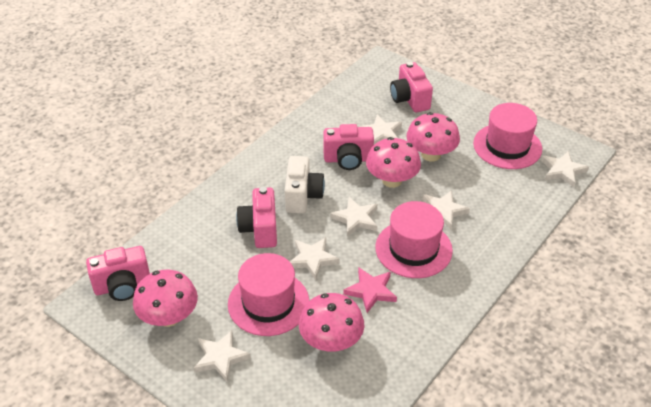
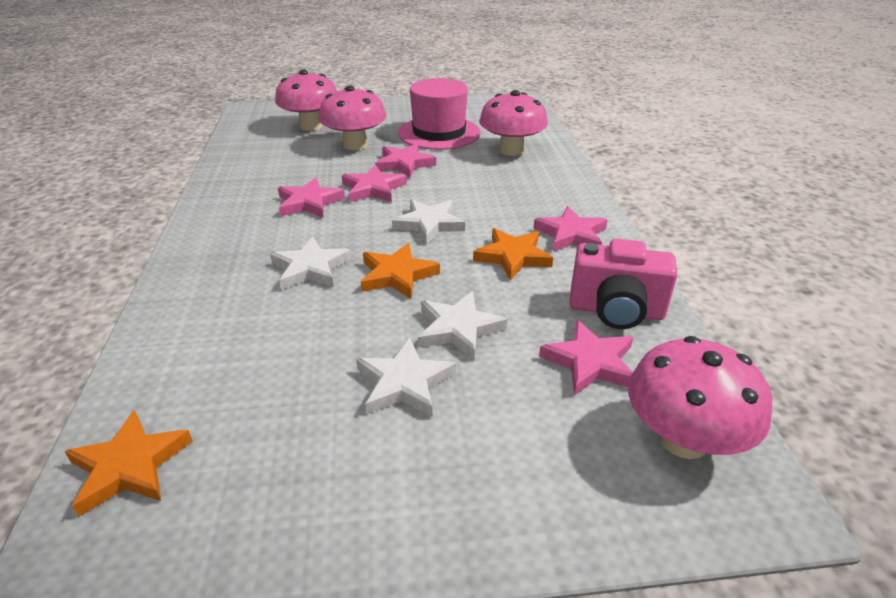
orange star: none = 0 -> [65,410,193,517] [361,243,440,299] [473,228,553,280] = 3
pink camera: [86,246,150,301] [236,187,277,248] [323,124,374,170] [390,62,433,112] = 4 -> [570,239,678,329] = 1
pink hat: [228,253,309,336] [375,201,453,278] [473,103,542,169] = 3 -> [398,78,480,150] = 1
pink star: [343,268,397,313] = 1 -> [278,177,345,218] [342,165,407,202] [375,143,436,178] [534,206,608,251] [539,320,633,395] = 5
white camera: [285,156,325,214] = 1 -> none = 0
white star: [194,330,251,382] [290,237,340,280] [330,197,377,237] [359,115,402,144] [423,190,470,229] [541,151,589,187] = 6 -> [270,237,352,290] [356,338,456,417] [392,199,465,244] [418,291,507,360] = 4

